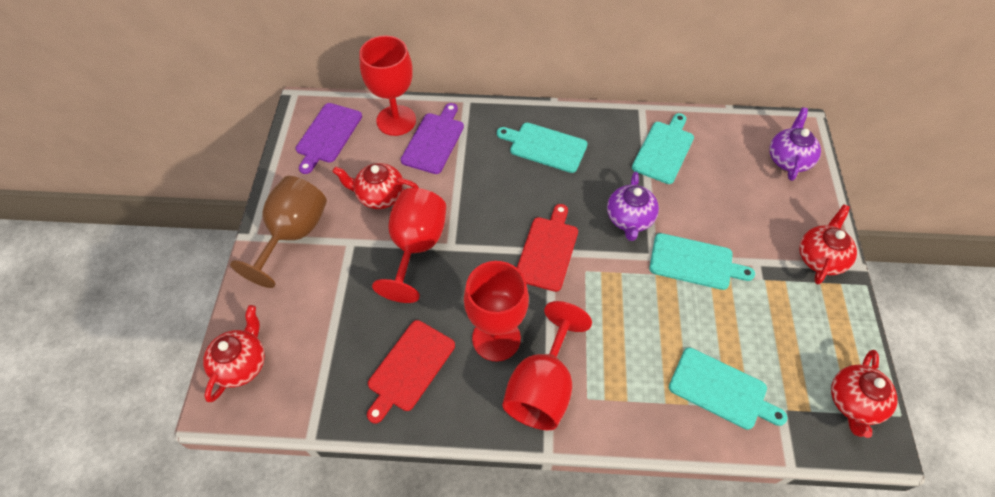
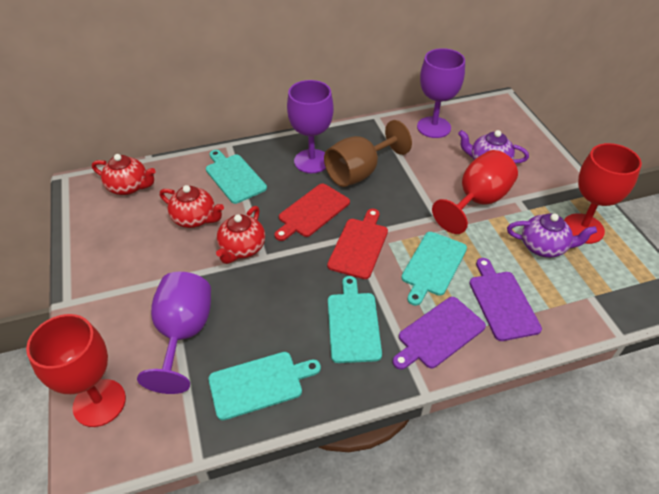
purple goblet: none = 0 -> [137,272,211,394] [287,80,334,173] [417,48,465,138] = 3
red goblet: [359,35,416,136] [372,188,446,303] [464,261,529,362] [502,301,592,430] = 4 -> [26,314,126,427] [432,150,518,234] [564,143,642,244] = 3
red teapot: [203,305,265,402] [332,163,419,209] [799,204,857,285] [831,350,898,438] = 4 -> [92,154,156,195] [160,185,224,228] [216,206,265,264] = 3

